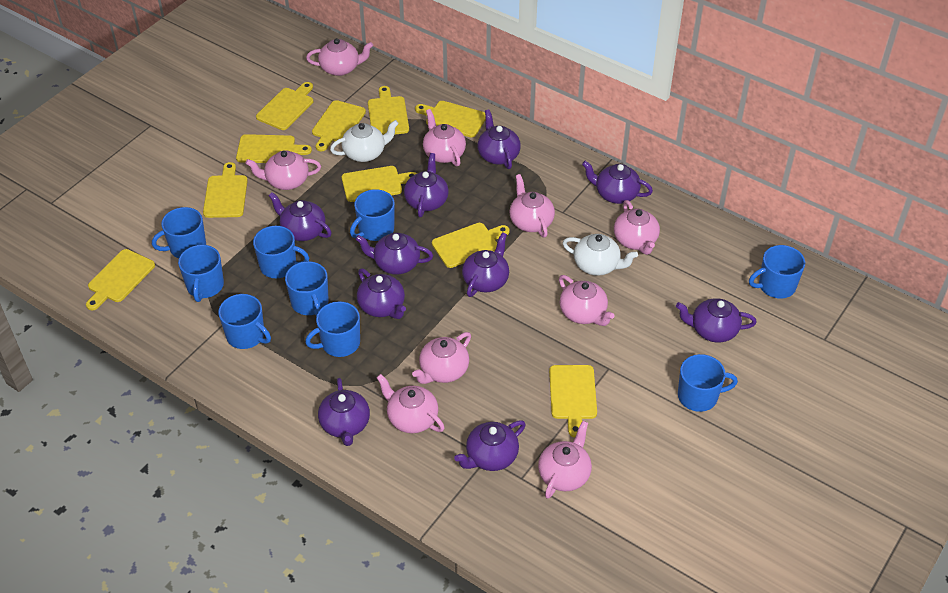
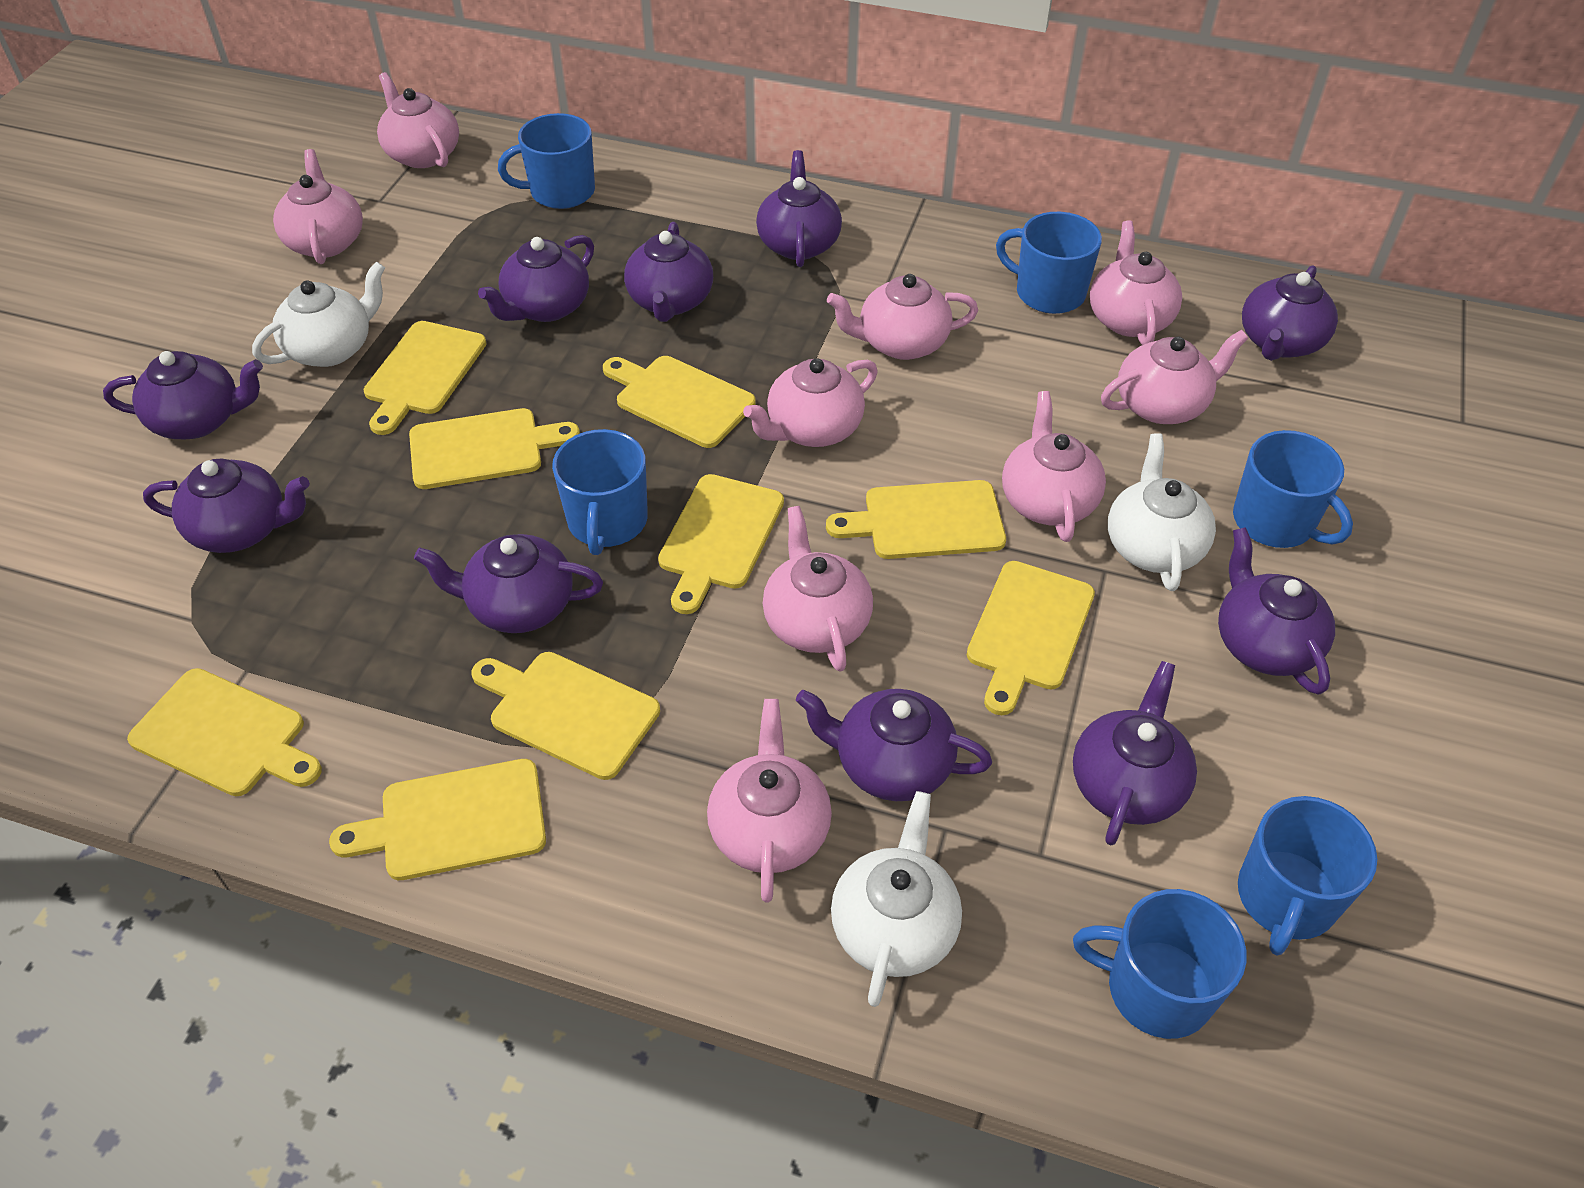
blue mug: [152,207,206,258] [178,245,224,302] [218,294,271,349] [253,226,309,278] [285,261,329,316] [305,301,360,357] [350,189,395,241] [678,354,738,412] [749,245,805,298] = 9 -> [498,113,595,209] [552,429,648,555] [996,212,1102,314] [1073,889,1246,1039] [1233,430,1353,548] [1238,796,1377,955] = 6
white teapot: [330,120,399,162] [563,234,638,276] = 2 -> [252,261,385,367] [831,791,962,1007] [1108,433,1216,591] = 3
yellow cutting board: [86,249,155,310] [203,162,248,218] [236,134,312,163] [256,82,313,130] [312,100,366,151] [342,166,417,202] [368,86,409,135] [415,101,486,137] [432,223,510,268] [549,365,597,437] = 10 -> [127,668,322,796] [329,759,546,880] [364,321,487,435] [409,408,580,489] [471,652,660,780] [603,356,755,448] [658,474,784,614] [826,480,1006,559] [967,561,1095,715] = 9

